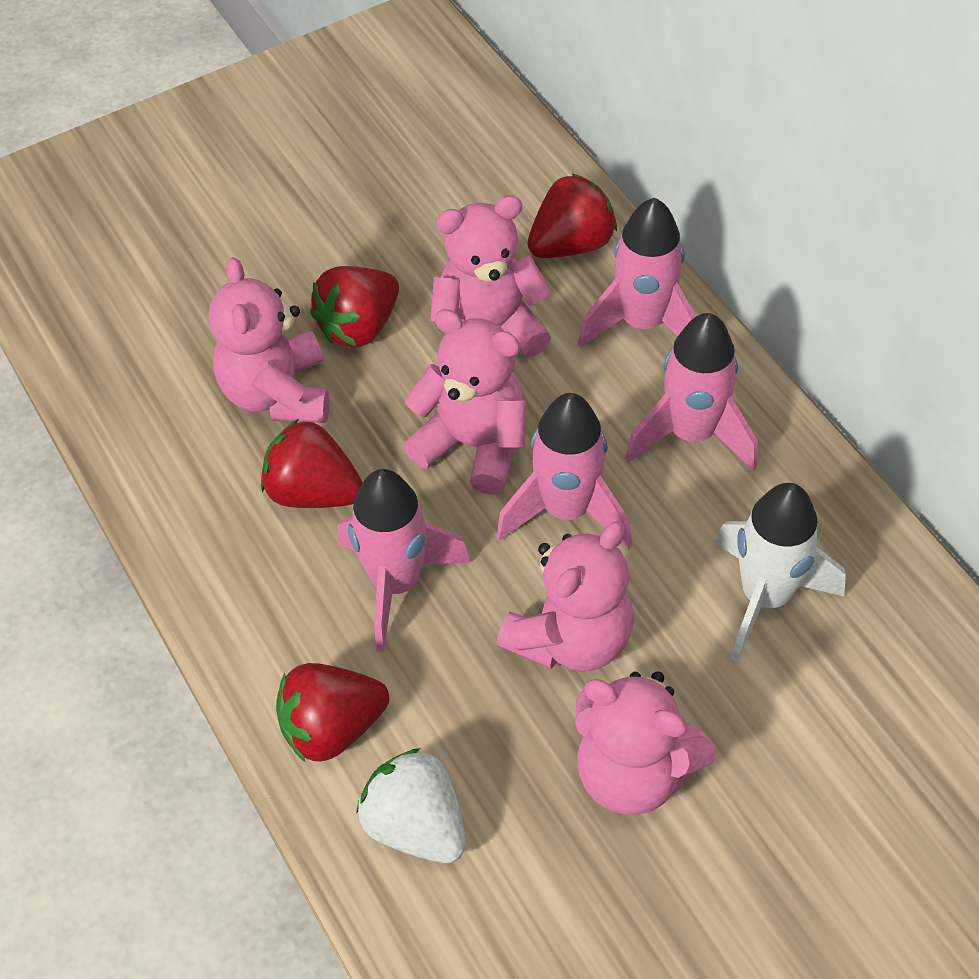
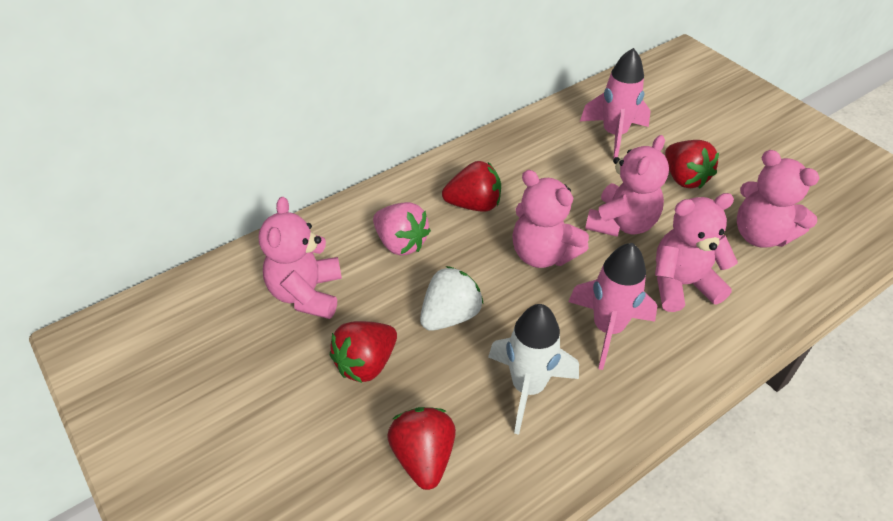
pink rocket: [337,469,471,652] [496,393,632,550] [578,198,696,348] [625,313,758,471] = 4 -> [568,243,658,370] [580,48,651,159] = 2
pink strawberry: none = 0 -> [373,202,431,255] = 1

